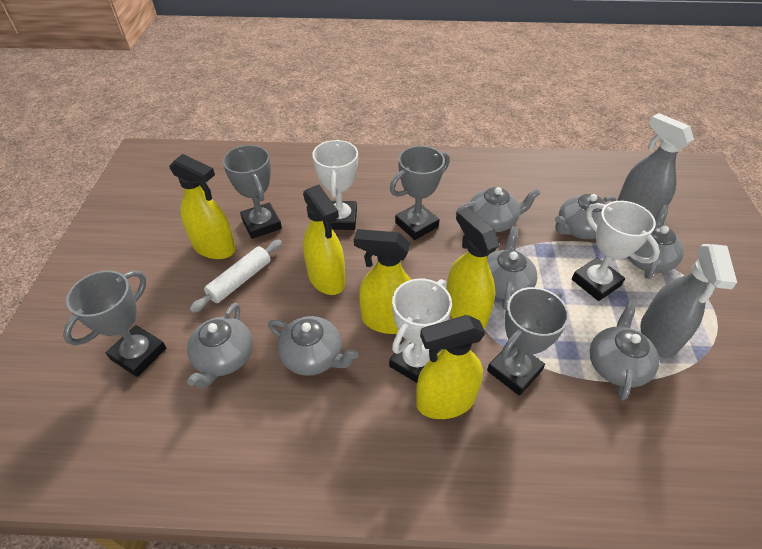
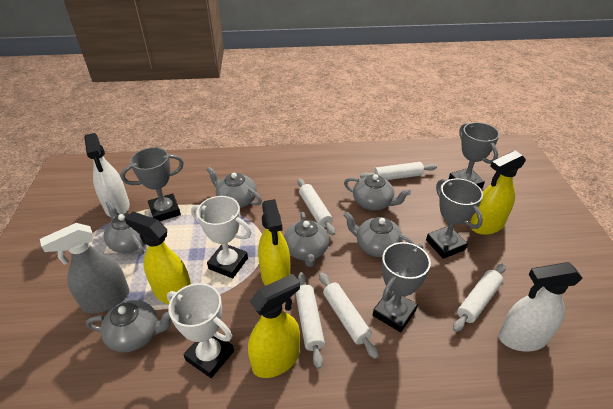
grey spray bottle: [617,113,694,218] [640,244,737,358] = 2 -> [40,223,130,313] = 1
grey teapot: [187,303,253,388] [268,316,358,376] [456,187,540,232] [487,226,538,310] [555,194,616,239] [590,300,659,400] [627,205,684,279] = 7 -> [86,300,171,352] [104,201,146,255] [207,167,262,208] [284,212,329,267] [343,211,414,257] [344,174,411,210] = 6
white rolling pin: [189,239,282,313] = 1 -> [296,272,325,369] [297,178,335,235] [319,272,379,359] [360,162,437,180] [453,263,506,332] = 5
white spray bottle: none = 0 -> [84,133,130,217] [499,262,583,352] = 2
white trophy: [312,140,358,230] [389,278,452,383] [572,201,660,301] = 3 -> [167,283,234,378] [191,196,252,278] = 2
yellow spray bottle: [169,154,236,259] [303,185,346,295] [354,229,411,334] [416,315,486,419] [446,208,499,328] = 5 -> [124,212,191,304] [248,274,300,378] [258,199,290,286] [470,150,526,235] = 4

